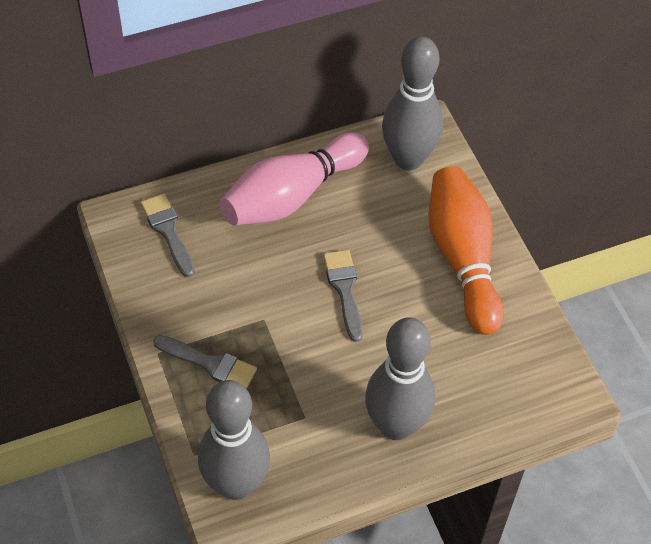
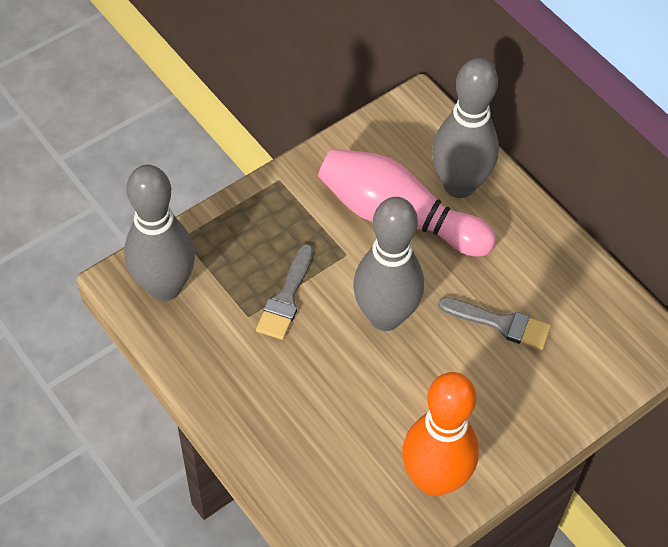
grey brush: [141,193,195,277] [153,335,257,389] [323,250,363,342] = 3 -> [256,244,313,340] [438,297,551,350] = 2

